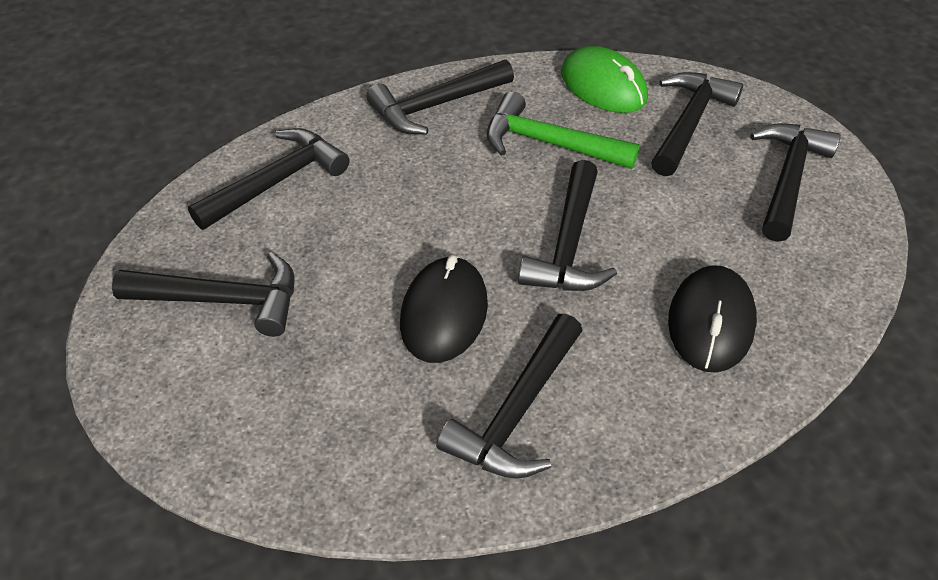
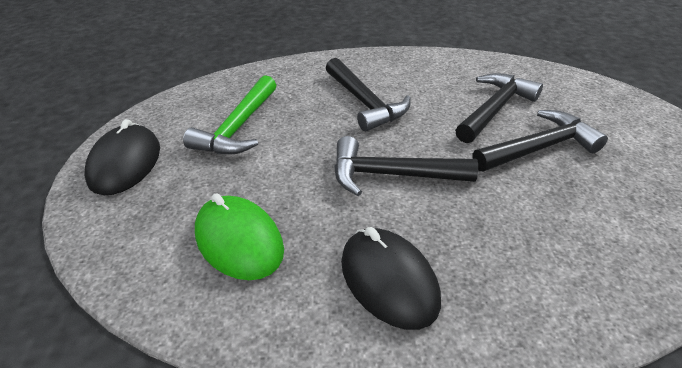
black hammer: [112,252,294,337] [188,128,349,230] [366,60,514,135] [436,314,583,479] [518,160,617,291] [651,72,743,176] [750,123,841,242] = 7 -> [326,58,411,132] [334,136,478,196] [455,73,543,143] [472,110,608,171] = 4

